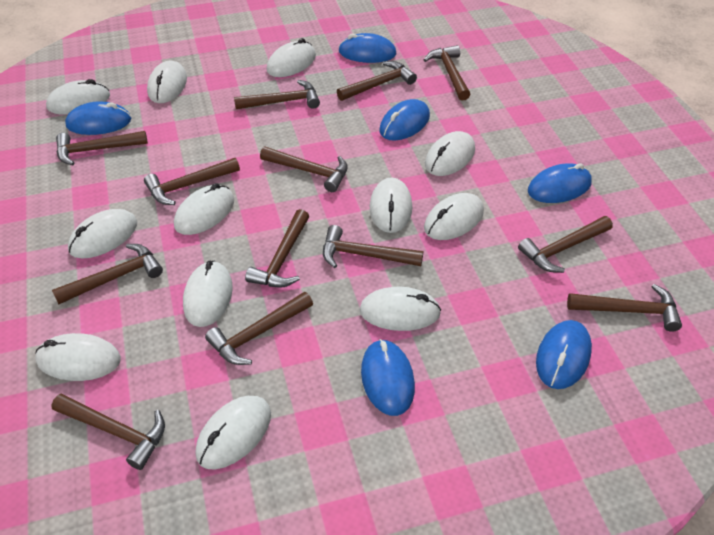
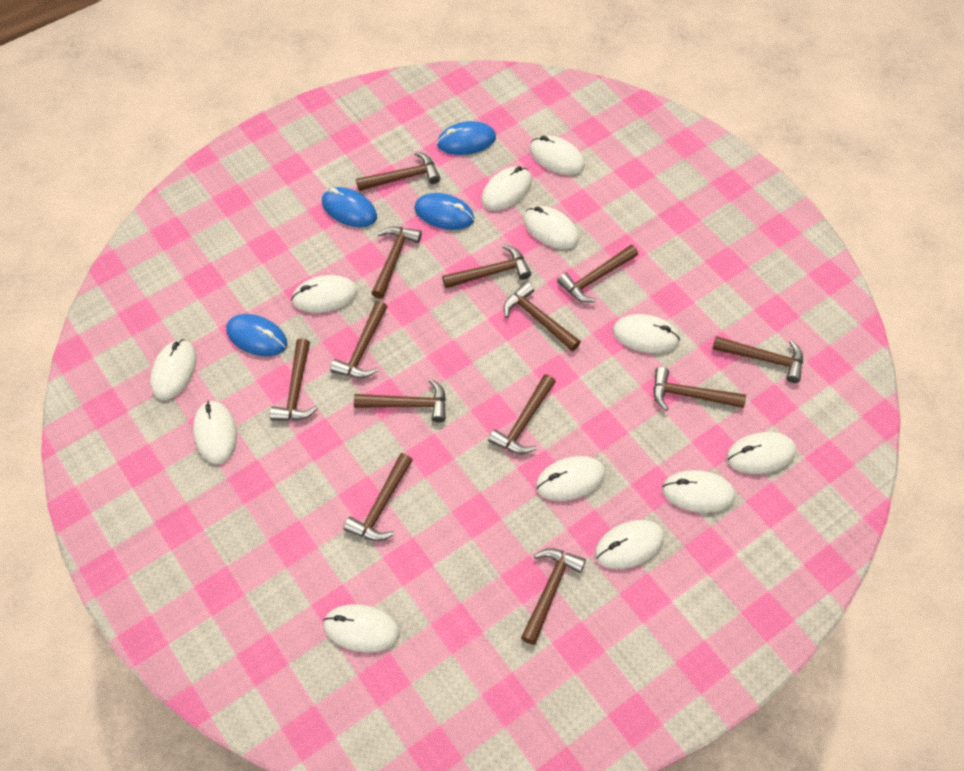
blue mouse: [65,102,131,135] [338,33,397,63] [361,339,415,416] [379,99,430,141] [528,163,592,203] [536,320,592,389] = 6 -> [226,314,287,356] [322,187,377,227] [414,193,474,230] [437,121,496,155] = 4

